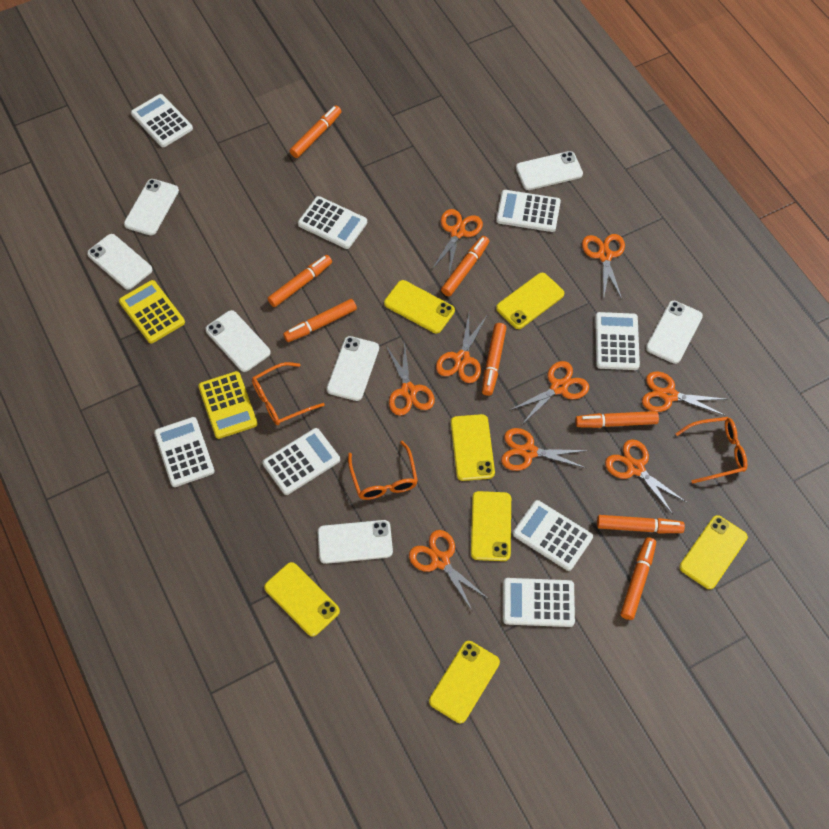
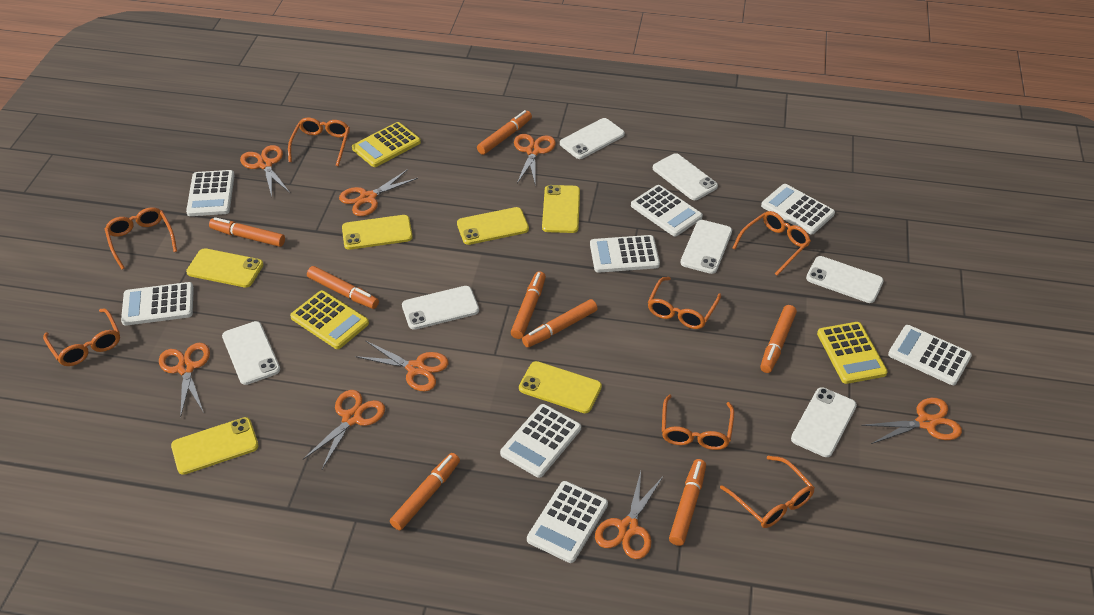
orange glasses: [252,362,325,425] [348,441,418,500] [675,417,747,484] = 3 -> [43,309,120,366] [105,207,177,270] [288,118,350,167] [648,277,721,329] [662,394,734,450] [720,456,815,528] [733,211,811,275] = 7
orange scissors: [386,340,435,416] [409,530,489,612] [432,209,483,274] [436,314,487,383] [501,428,589,471] [509,361,589,424] [582,234,625,299] [605,439,686,514] [642,372,727,416] = 9 -> [159,343,210,417] [240,145,290,197] [303,390,385,469] [339,169,418,216] [355,341,449,391] [514,134,556,183] [595,471,663,559] [861,398,962,444] = 8
yellow calculator: [119,280,185,343] [198,371,258,439] = 2 -> [290,290,369,349] [352,122,421,167] [817,322,888,384] = 3
yellow phone: [264,562,340,637] [384,280,455,333] [429,641,500,723] [451,414,495,481] [471,491,511,561] [496,273,564,329] [679,515,748,589] = 7 -> [171,417,259,475] [186,248,264,288] [342,215,413,250] [457,207,529,245] [519,361,602,413] [542,185,580,233] = 6

